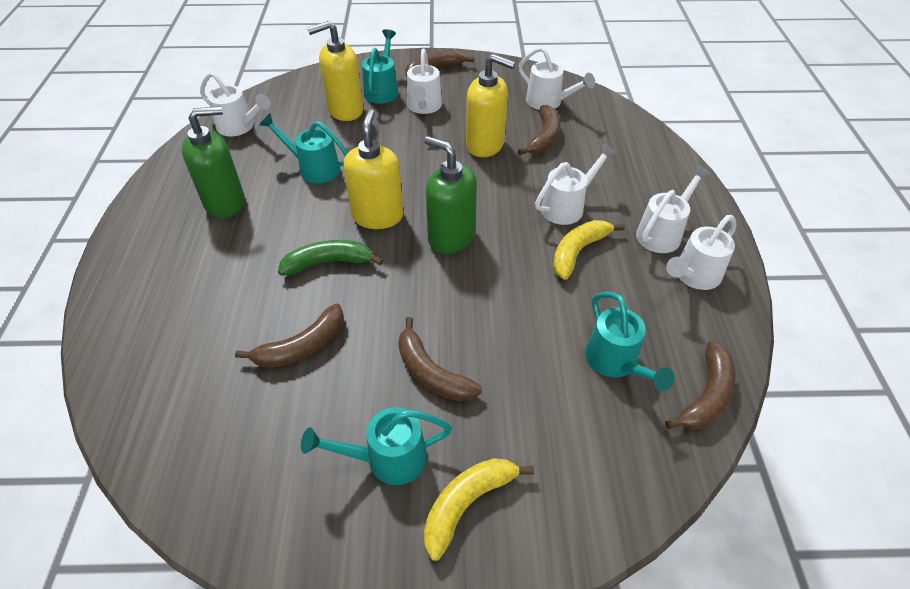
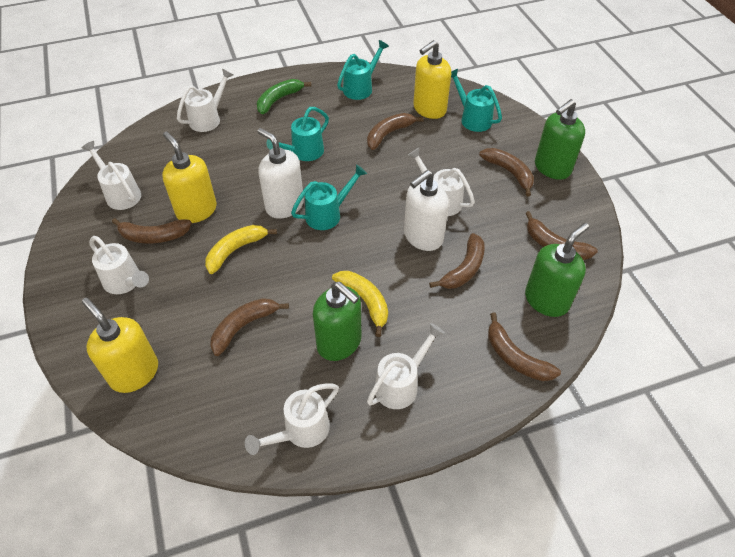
brown banana: [235,304,344,368] [398,317,482,401] [405,50,474,77] [518,105,561,155] [665,341,736,430] = 5 -> [112,218,192,243] [211,298,289,356] [367,113,424,150] [429,233,485,289] [479,148,534,197] [488,313,561,381] [525,211,598,260] = 7
green soap dispenser: [182,106,245,218] [424,136,477,254] = 2 -> [313,282,361,361] [525,223,589,317] [535,99,585,180] = 3
white soap dispenser: none = 0 -> [257,128,304,219] [404,170,449,251] = 2

